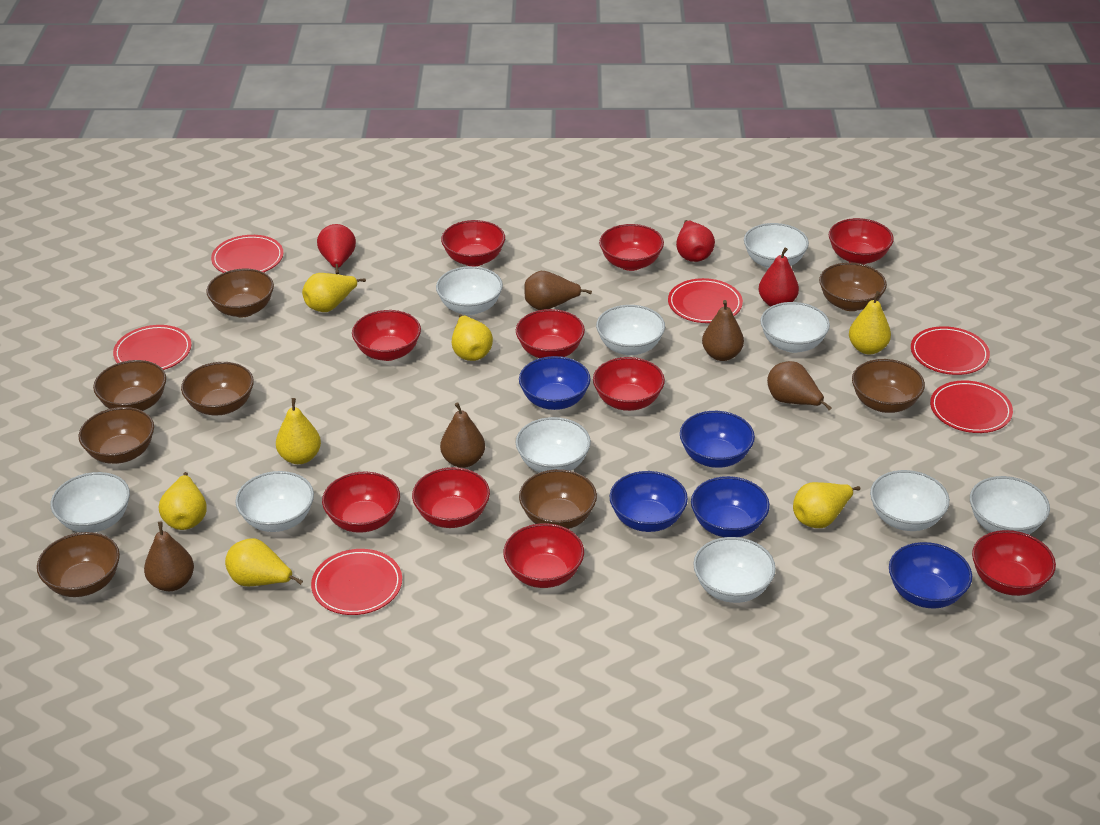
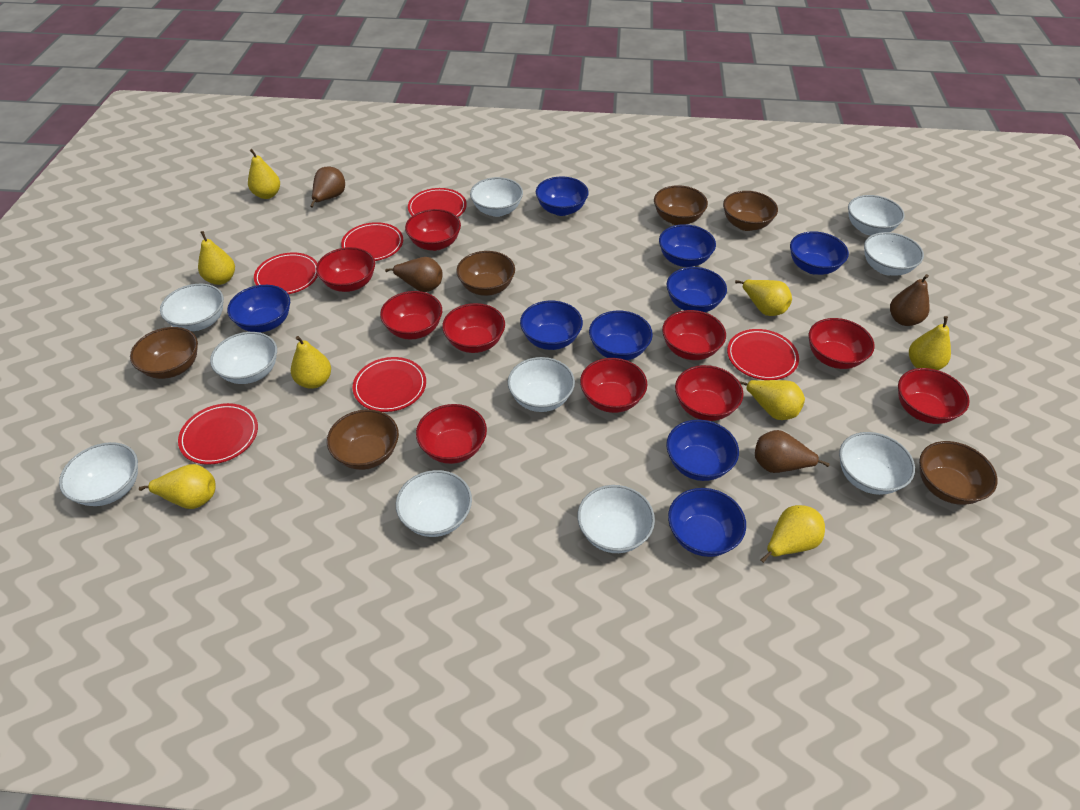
blue bowl: [519,356,591,410] [610,471,688,532] [680,411,755,468] [691,476,770,537] [889,542,972,609] = 5 -> [227,285,290,332] [520,301,583,350] [536,176,589,216] [589,311,653,360] [659,224,716,267] [666,420,739,481] [667,267,727,312] [668,488,746,557] [790,231,849,275] = 9
brown bowl: [37,532,120,597] [78,407,154,464] [93,360,166,411] [181,362,254,416] [206,269,274,317] [519,469,597,529] [819,262,887,311] [852,359,925,413] = 8 -> [130,327,198,379] [327,409,399,470] [456,251,515,296] [654,185,708,225] [723,191,778,231] [919,441,998,505] = 6
brown pear: [144,521,194,591] [440,402,485,468] [525,271,592,310] [702,300,744,361] [767,361,831,410] = 5 -> [310,167,345,207] [385,257,442,292] [755,430,830,473] [890,274,930,326] = 4
red pear: [317,224,356,274] [676,220,715,262] [758,248,799,306] = 3 -> none = 0
yellow pear: [159,472,207,530] [225,538,303,586] [276,398,321,464] [302,273,366,312] [452,314,493,361] [793,482,860,528] [849,291,891,354] = 7 -> [139,464,216,509] [198,231,235,285] [248,149,280,199] [291,336,331,389] [735,280,792,316] [739,380,805,420] [760,505,825,563] [909,316,951,370] = 8

